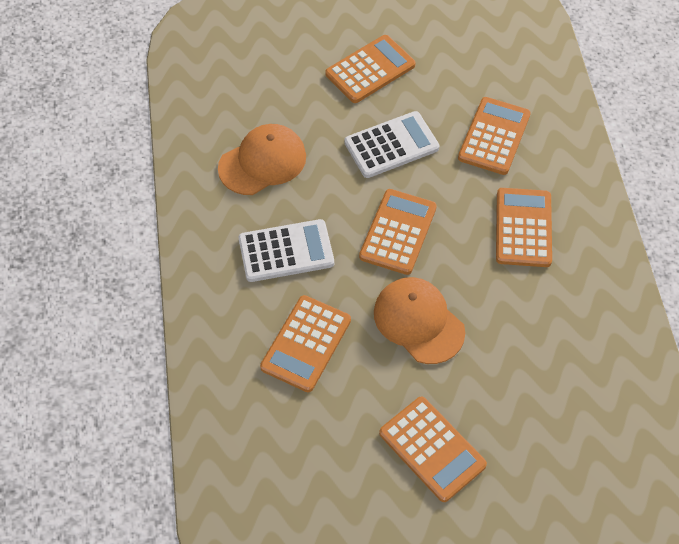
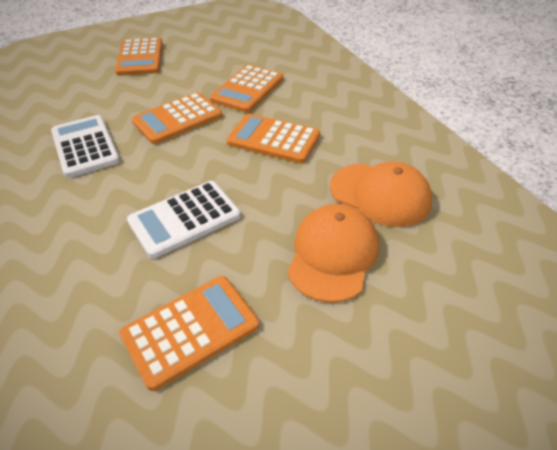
orange calculator: [260,295,351,392] [325,35,415,103] [359,189,437,275] [379,397,487,502] [458,97,531,175] [496,188,552,267] = 6 -> [115,37,163,76] [119,276,259,391] [132,92,222,144] [210,65,283,113] [227,114,320,163] = 5

